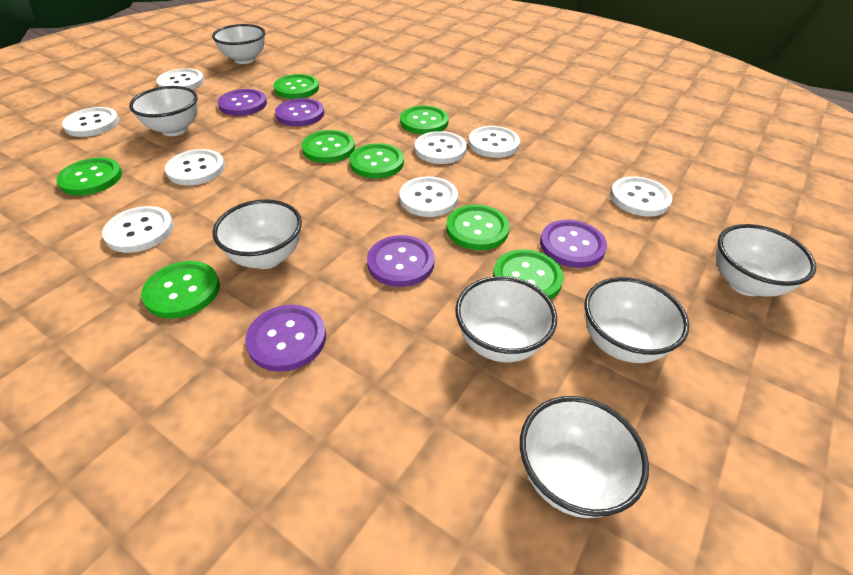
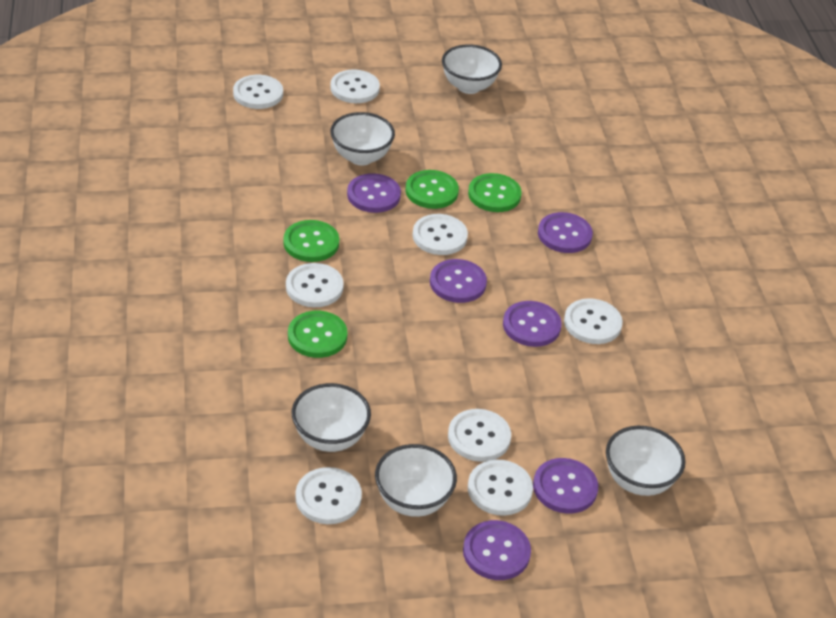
green button: [56,158,122,196] [141,261,220,318] [273,74,319,99] [302,130,355,163] [350,143,404,178] [400,105,449,134] [446,205,509,250] [493,249,564,299] = 8 -> [283,220,339,262] [288,311,347,358] [405,170,459,209] [468,173,522,212] = 4
purple button: [218,89,267,116] [245,305,326,372] [275,98,324,126] [367,235,435,287] [540,220,607,268] = 5 -> [347,173,401,213] [430,259,487,303] [463,520,531,580] [503,301,562,347] [533,458,598,514] [538,212,593,253] = 6
white bowl: [129,86,198,136] [212,24,265,64] [213,199,302,269] [455,276,557,362] [520,396,649,518] [585,277,689,363] [716,224,816,297] = 7 -> [292,383,371,452] [330,112,395,165] [375,444,457,517] [442,44,502,94] [606,426,686,496] = 5

